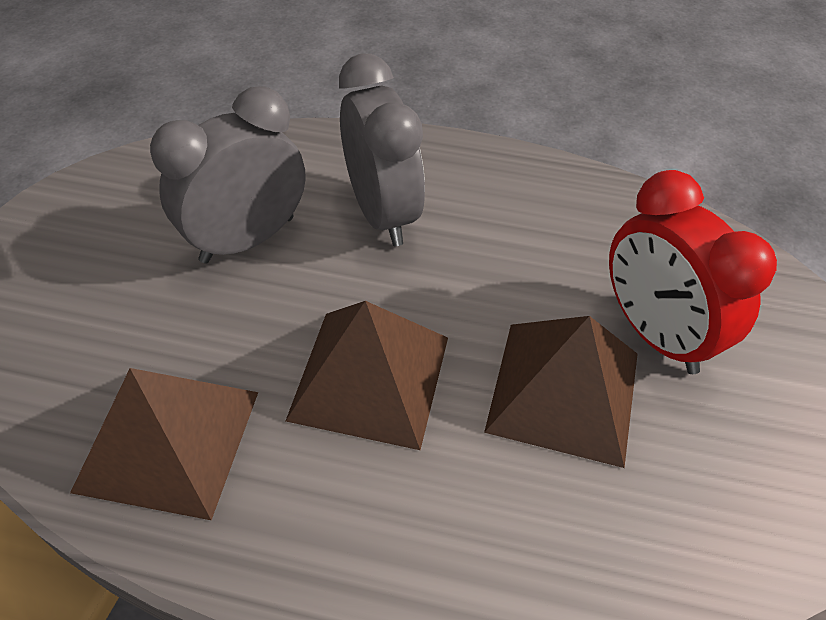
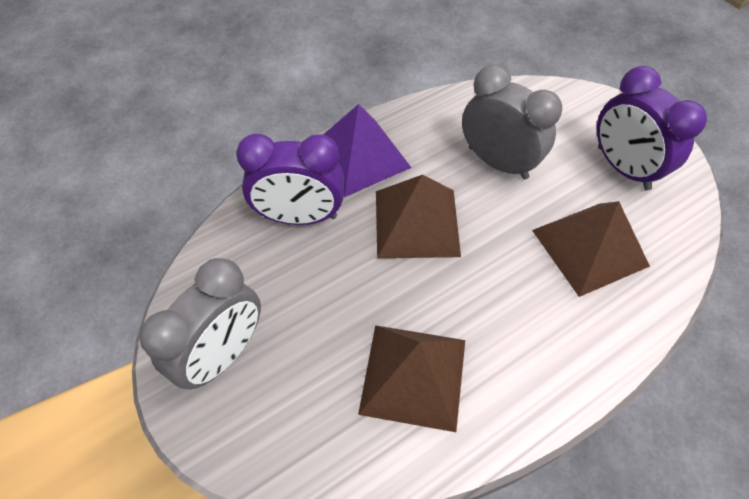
purple clock: none = 0 -> [236,134,344,225] [597,66,707,190] = 2
purple pyramid: none = 0 -> [323,104,411,197] = 1
red clock: [609,170,777,374] = 1 -> none = 0

